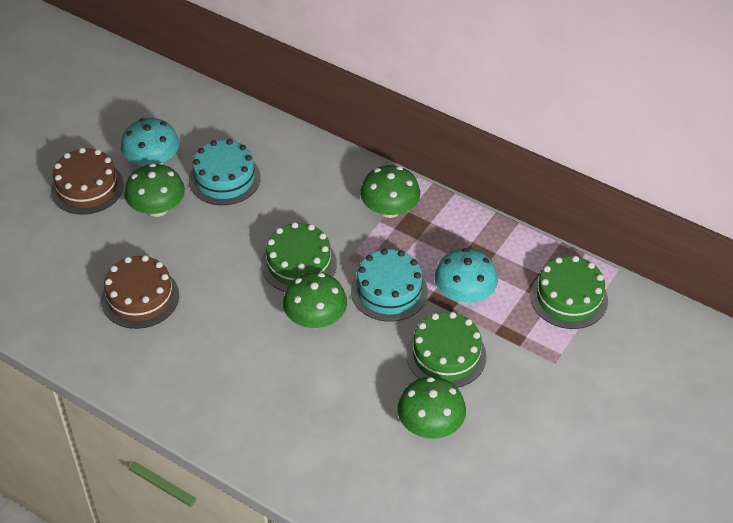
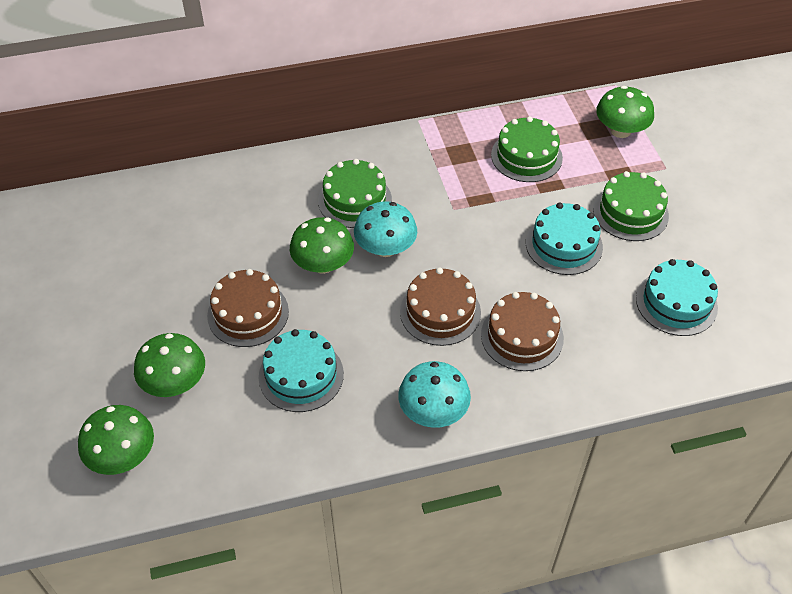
brown cake: [51,148,124,215] [101,255,179,329] = 2 -> [207,269,289,347] [400,267,481,346] [481,292,564,371] = 3
turquoise cake: [189,139,261,205] [351,249,428,322] = 2 -> [259,329,344,412] [526,203,603,275] [636,259,718,336] = 3

